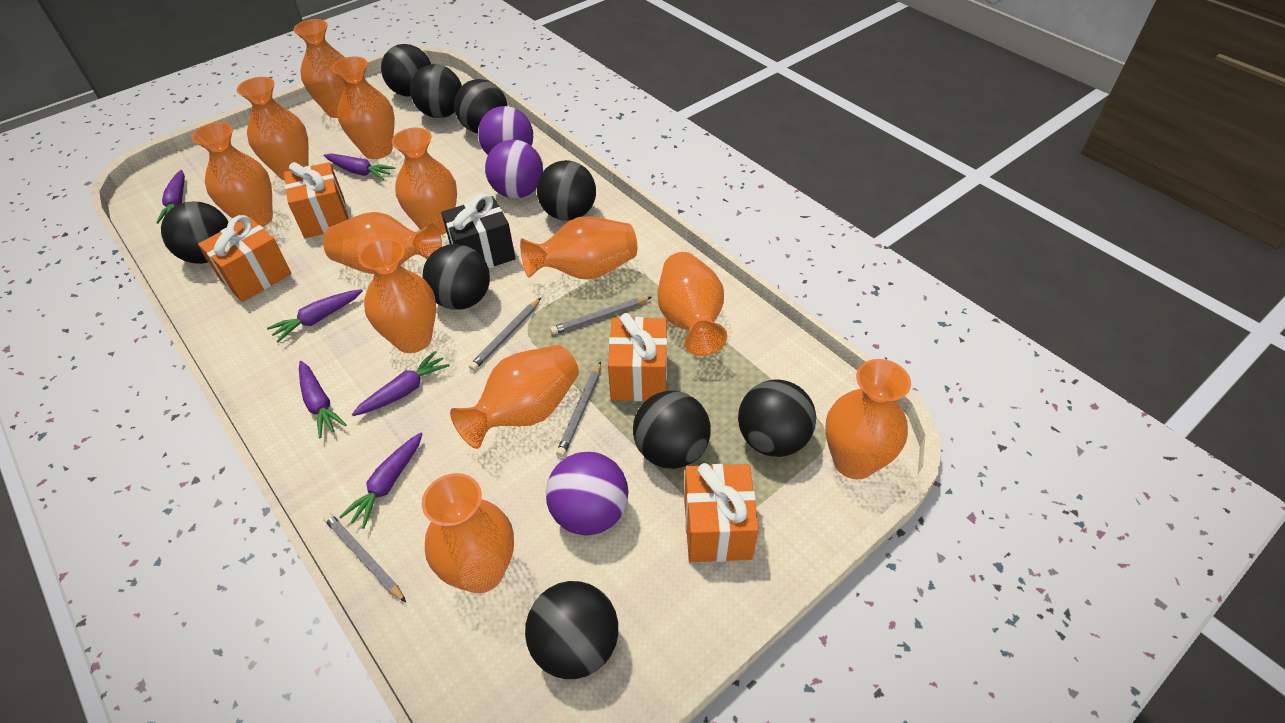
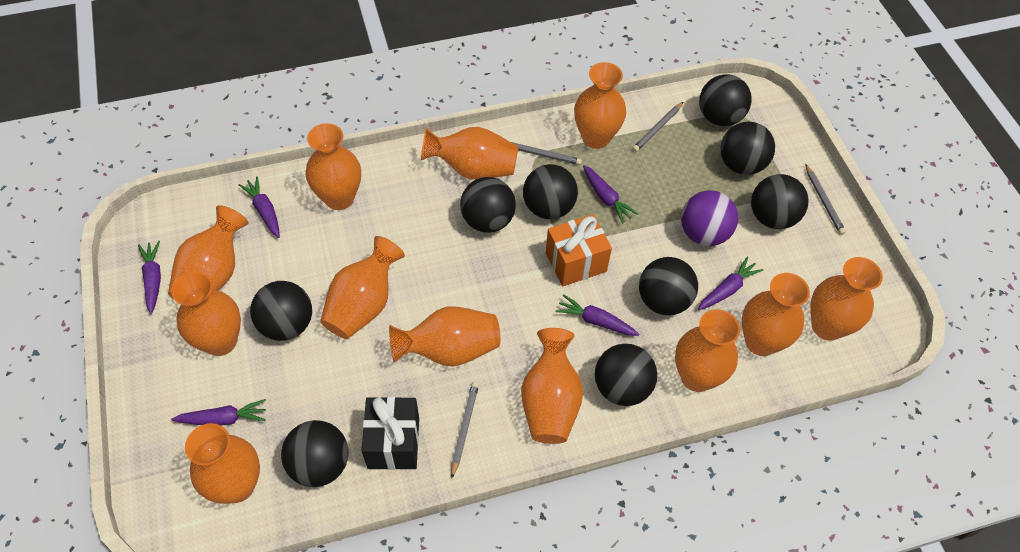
orange gift: [198,215,291,302] [284,162,348,238] [608,313,667,401] [684,463,759,562] = 4 -> [546,214,612,286] = 1
purple ball: [478,106,533,155] [485,140,543,199] [546,452,628,535] = 3 -> [681,190,738,246] = 1

